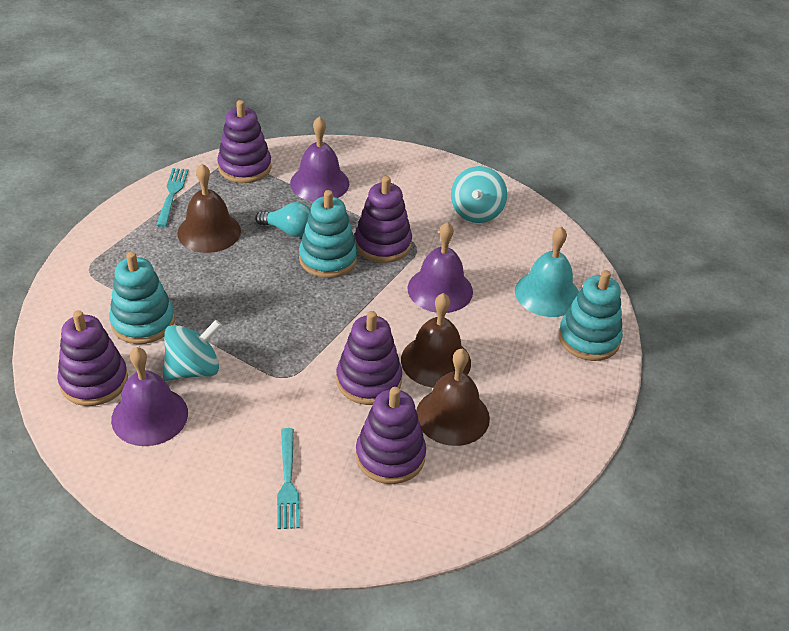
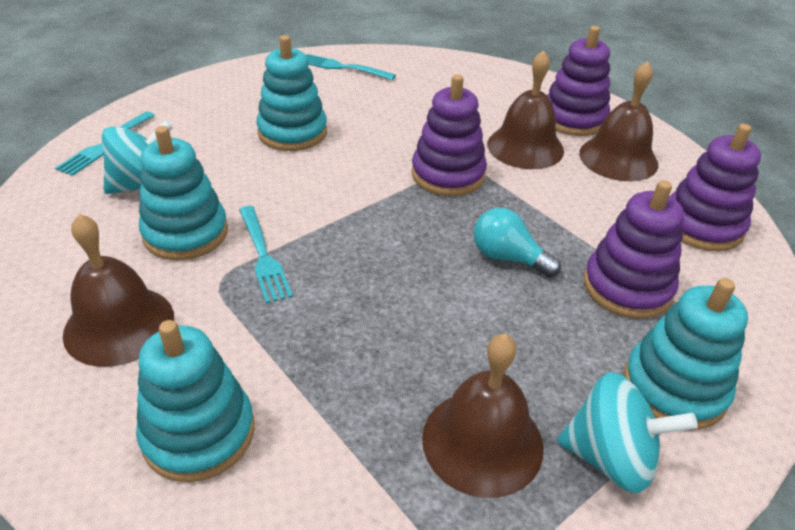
brown bell: [177,164,241,253] [401,293,471,388] [416,349,490,446] = 3 -> [63,214,174,367] [422,334,544,498] [487,50,564,169] [579,61,658,181] = 4
purple bell: [111,347,188,446] [290,116,349,201] [408,222,473,313] = 3 -> none = 0
purple stacking toy: [57,310,128,406] [217,100,271,183] [337,311,402,405] [355,176,412,263] [356,387,426,484] = 5 -> [411,74,487,196] [547,26,610,136] [584,180,684,319] [671,124,761,252] = 4
turquoise bell: [515,226,579,317] = 1 -> none = 0
turquoise fork: [157,168,189,227] [277,428,300,529] = 2 -> [55,111,155,176] [239,206,293,304] [306,54,396,80] = 3
turquoise stacking toy: [109,252,175,344] [299,190,358,278] [558,270,623,361] = 3 -> [136,320,255,482] [139,126,228,260] [256,35,327,151] [624,278,748,430] = 4

